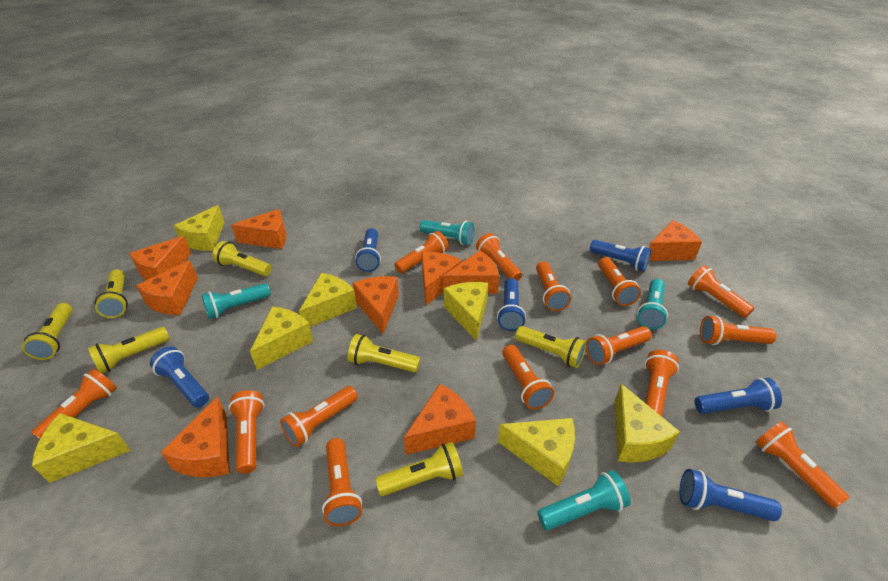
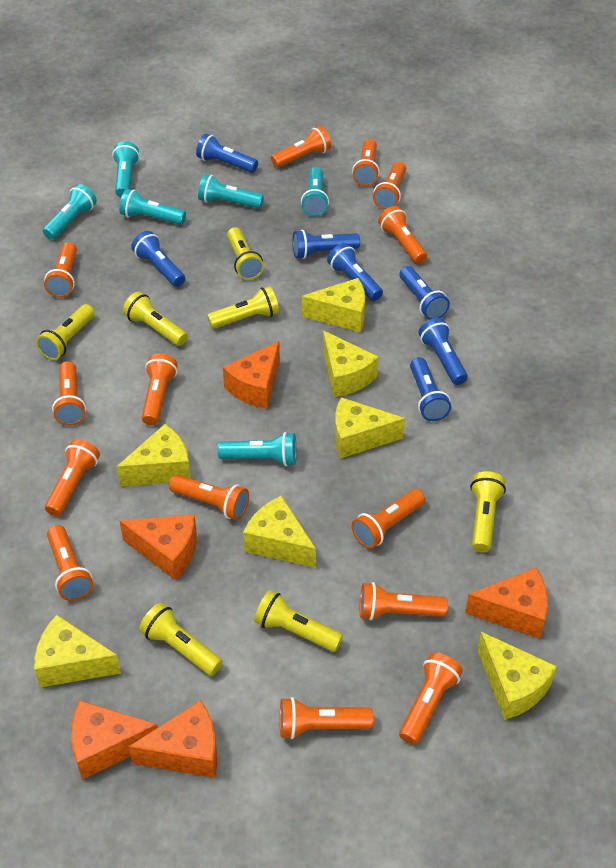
blue flashlight: [150,346,209,407] [355,228,381,272] [497,278,526,331] [590,240,651,272] [680,469,782,521] [695,378,782,414] = 6 -> [131,231,185,287] [196,134,258,173] [292,229,360,259] [327,243,383,301] [400,266,450,320] [410,357,451,421] [418,318,468,385] = 7
orange cheese: [129,236,191,280] [136,260,198,315] [161,396,230,478] [231,209,286,249] [352,276,399,334] [404,384,476,455] [421,252,462,305] [443,250,499,294] [649,220,702,261] = 9 -> [71,700,158,780] [120,514,197,580] [129,700,217,778] [223,341,280,409] [465,568,548,639] = 5
turquoise flashlight: [201,283,271,319] [420,220,474,245] [537,470,631,530] [637,279,668,330] = 4 -> [43,184,97,240] [112,141,140,198] [119,189,186,225] [198,174,264,208] [218,432,297,466] [301,167,329,217] = 6

